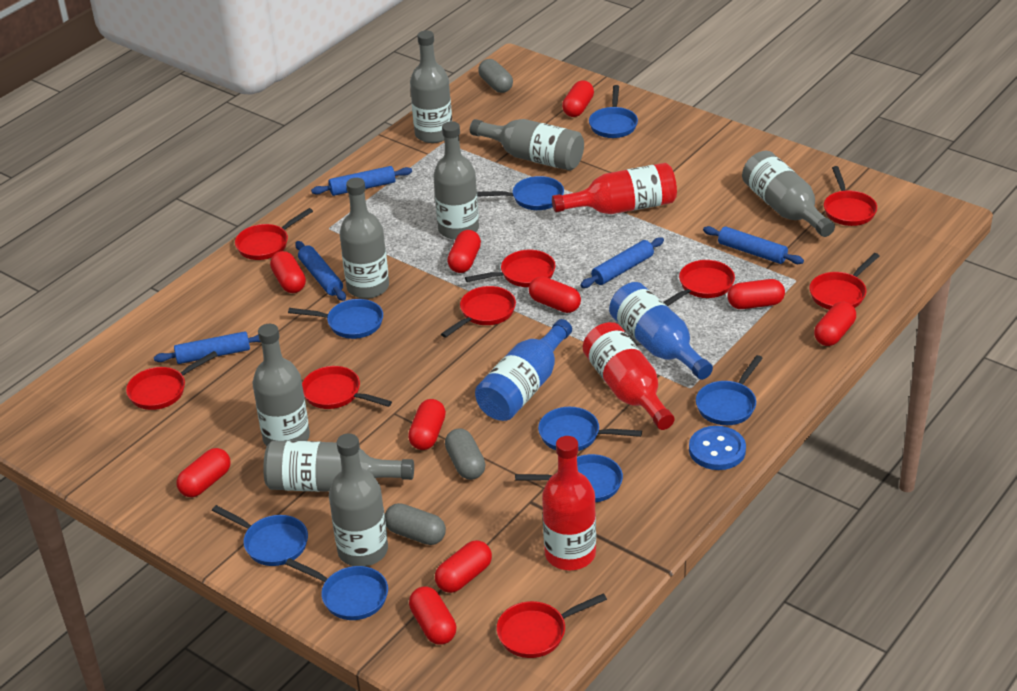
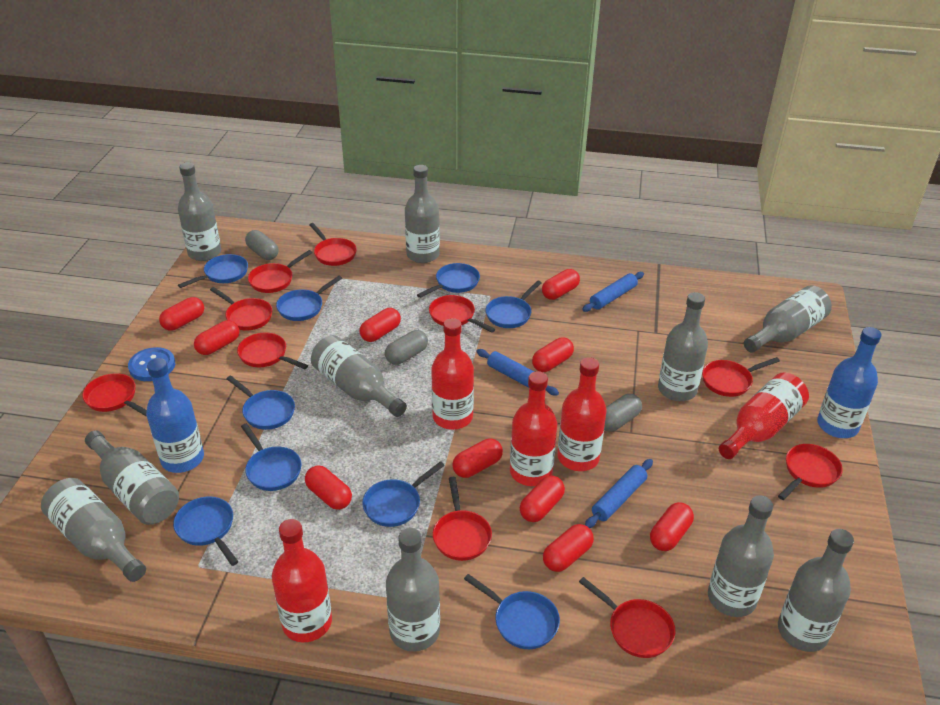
blue pan: [212,505,308,566] [285,558,388,620] [288,299,383,339] [477,176,564,210] [515,454,623,502] [538,407,642,451] [589,85,638,138] [696,355,763,425] = 8 -> [173,497,238,566] [178,254,248,288] [226,376,295,430] [241,423,302,491] [276,276,342,321] [362,461,445,527] [417,263,480,298] [464,574,560,649] [486,280,542,328] = 9
blue rolling pin: [154,331,260,364] [295,241,346,301] [311,166,412,196] [580,237,664,288] [703,226,804,264] = 5 -> [476,349,559,395] [582,272,644,312] [585,459,653,528] = 3
grey bottle: [253,324,310,446] [263,441,414,492] [329,433,388,567] [339,178,389,299] [410,30,452,143] [433,121,479,240] [470,119,584,171] [742,151,835,237] = 8 -> [41,478,146,582] [85,430,179,525] [178,162,221,261] [311,335,407,417] [386,528,440,652] [405,165,440,263] [658,292,708,401] [708,495,774,617] [744,285,832,353] [778,529,854,652] = 10
red bottle: [542,436,596,570] [552,163,677,214] [583,322,675,430] = 3 -> [272,519,332,642] [431,318,474,430] [510,371,557,486] [557,357,607,471] [719,372,809,459] = 5
red pan: [126,351,218,410] [235,208,313,260] [302,366,392,409] [441,286,516,338] [465,250,555,287] [497,593,607,658] [663,260,735,306] [810,253,879,310] [824,166,877,226] = 9 -> [82,373,147,417] [210,287,272,331] [237,333,308,369] [248,250,312,293] [309,223,357,266] [429,295,495,333] [433,477,492,561] [579,577,675,658] [702,357,780,397] [778,444,843,500] = 10

